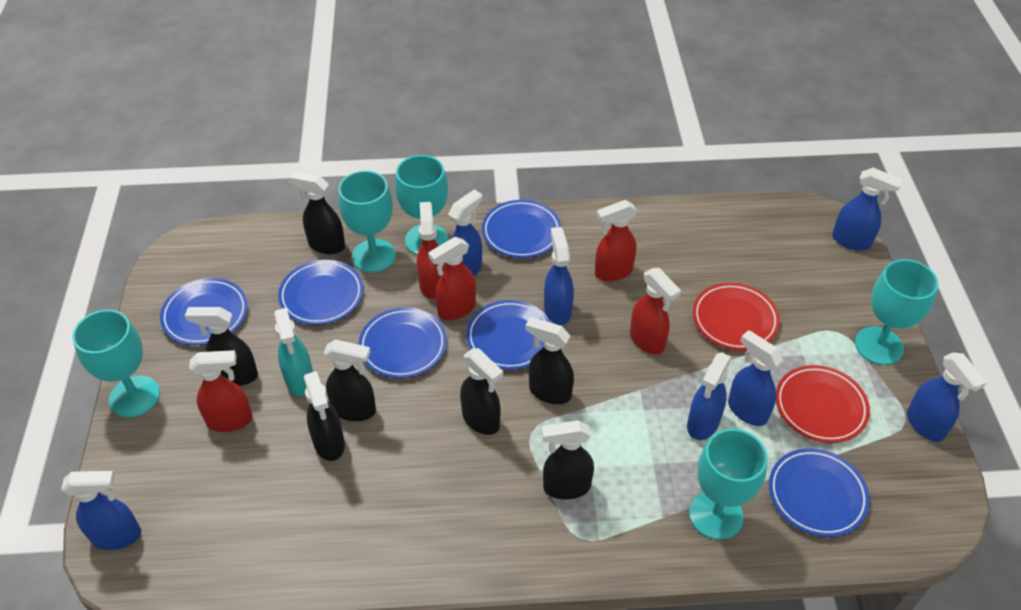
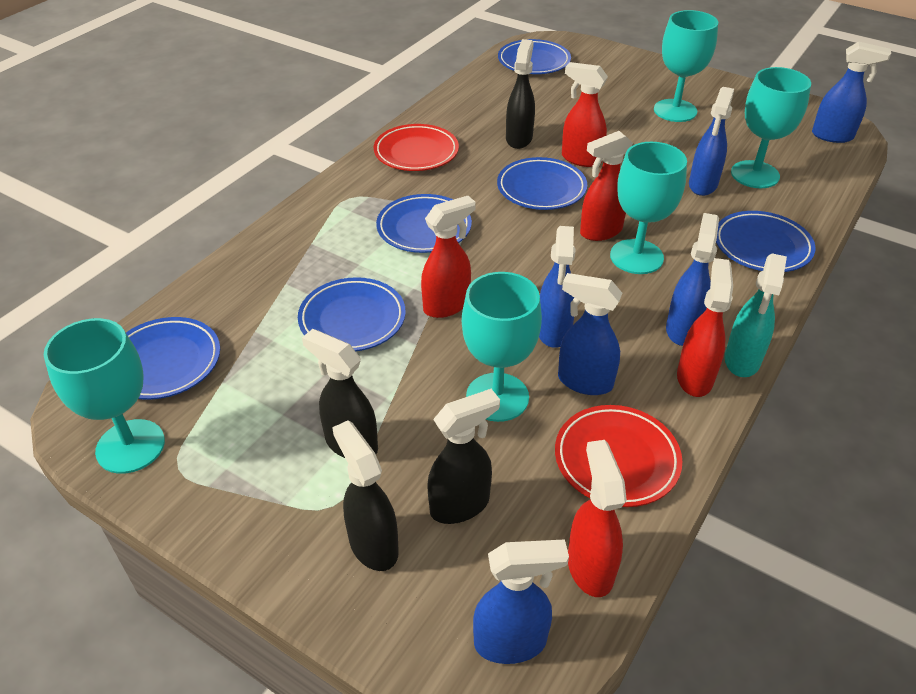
black spray bottle: [185,307,258,386] [289,171,345,254] [304,371,345,461] [324,339,376,421] [460,348,503,435] [525,317,574,404] [541,420,594,500] = 7 -> [302,329,378,458] [332,420,399,571] [428,389,500,524] [506,39,535,149] = 4
blue spray bottle: [61,471,141,550] [448,189,482,276] [544,227,574,325] [687,352,732,440] [728,330,783,426] [832,168,902,251] [907,352,987,442] = 7 -> [473,539,569,664] [539,226,576,348] [558,273,622,395] [666,213,719,346] [689,87,734,196] [812,41,891,143] = 6

